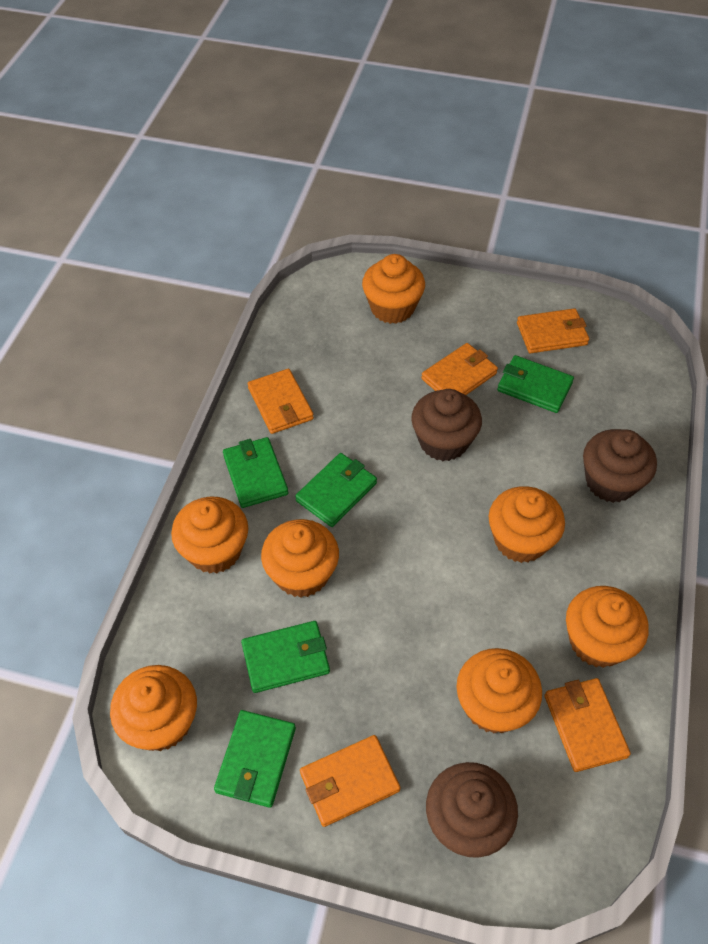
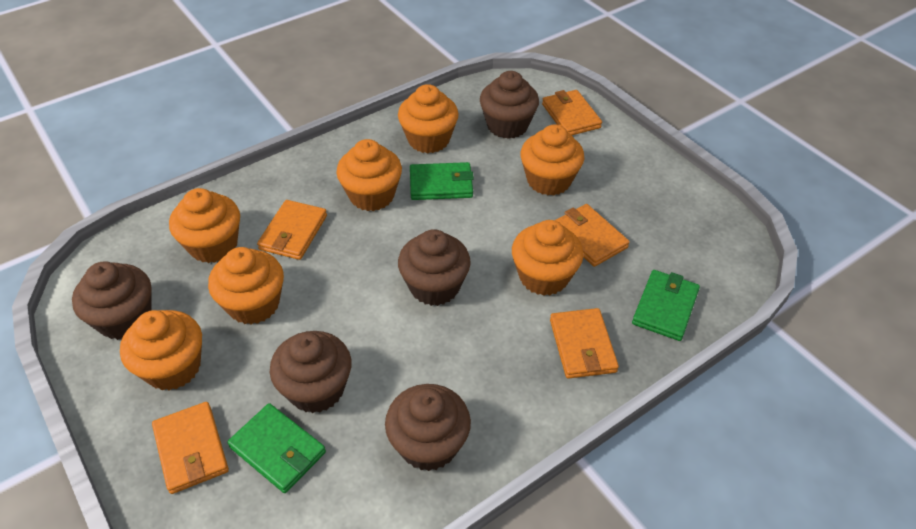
brown cupcake: [411,389,482,461] [426,762,518,858] [583,429,657,503] = 3 -> [72,261,152,340] [270,331,351,413] [385,384,471,471] [398,229,471,306] [480,71,539,139] = 5
green wallet: [214,710,296,808] [223,437,288,508] [241,621,330,693] [295,453,377,527] [497,355,574,413] = 5 -> [227,403,326,493] [410,162,474,200] [632,270,700,341] = 3

